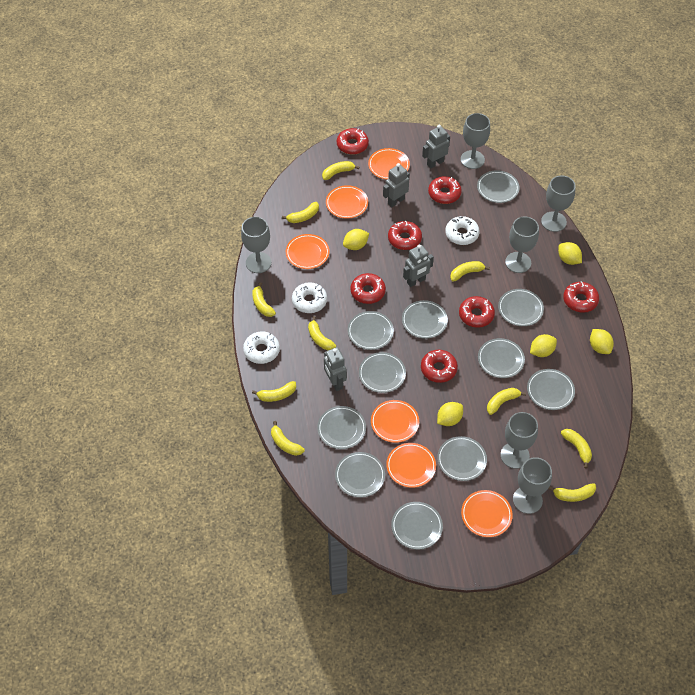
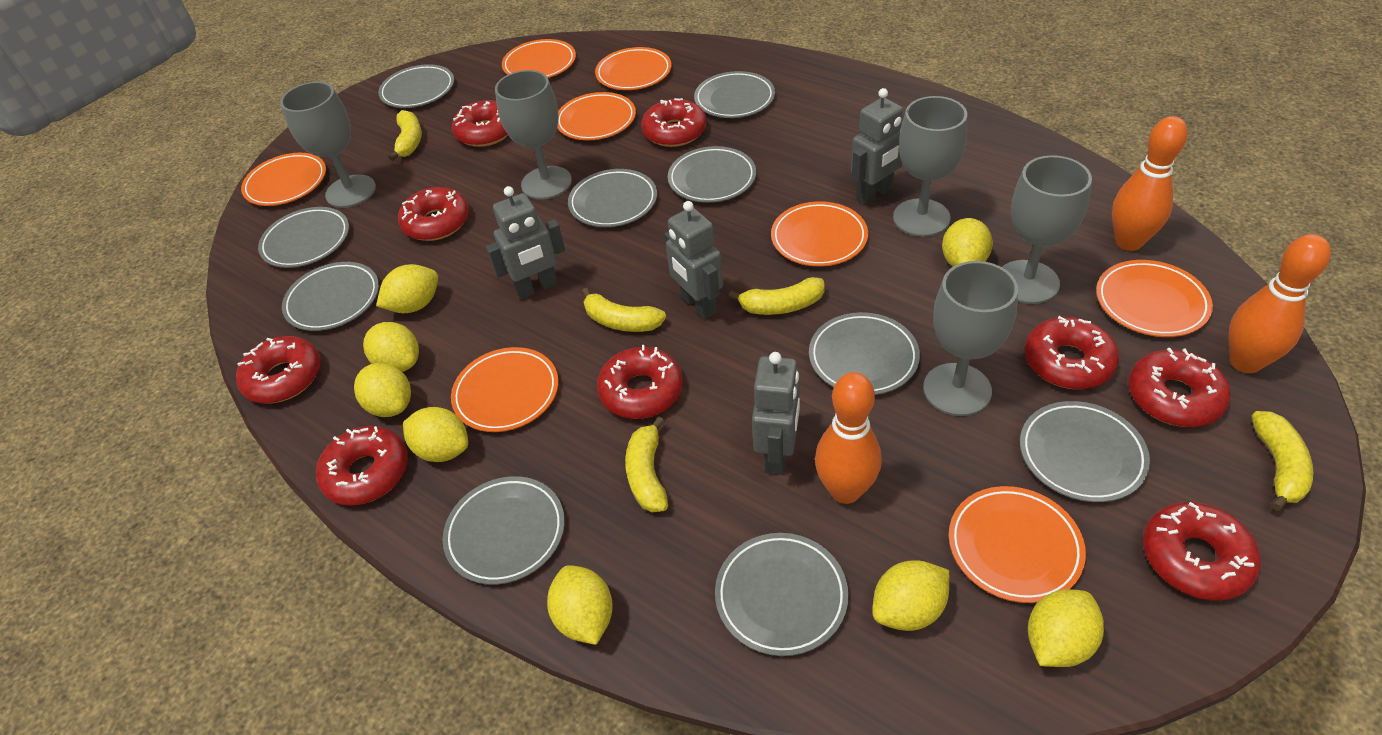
grey goblet: [241,217,272,273] [461,113,490,169] [501,412,538,469] [505,217,539,273] [513,457,552,514] [541,175,576,232] = 6 -> [280,82,376,208] [495,70,572,200] [893,96,967,237] [923,261,1018,416] [1002,155,1092,304] = 5
grey plate: [317,406,366,449] [335,452,385,497] [348,311,394,350] [359,352,406,393] [391,502,443,550] [402,300,448,339] [437,436,487,481] [477,170,520,203] [478,338,525,378] [498,289,544,326] [527,369,575,410] = 11 -> [258,207,349,268] [282,262,379,331] [378,64,454,108] [443,476,565,585] [568,169,657,227] [668,146,756,203] [694,71,775,118] [715,533,849,656] [809,312,920,395] [1020,401,1150,502] = 10
orange bowling pin: none = 0 -> [815,372,882,504] [1112,116,1188,251] [1229,234,1331,373] = 3
orange plate: [286,234,330,269] [326,185,368,219] [368,148,410,180] [371,400,419,443] [386,443,436,488] [461,490,513,537] = 6 -> [241,153,326,206] [451,347,559,432] [502,39,576,78] [557,92,636,140] [595,47,671,90] [771,201,868,267] [949,486,1086,603] [1096,260,1213,337] = 8
red donut: [337,128,369,155] [350,273,386,304] [388,221,422,250] [421,350,458,383] [428,176,462,204] [459,296,495,328] [563,282,599,313] = 7 -> [236,336,321,403] [316,426,408,506] [398,187,469,241] [452,100,508,147] [597,345,683,419] [641,98,707,147] [1024,316,1119,389] [1129,348,1231,427] [1143,502,1261,600] = 9
white donut: [243,331,280,364] [292,282,327,313] [445,216,480,245] = 3 -> none = 0
yellow banana: [252,282,276,317] [252,381,296,402] [271,421,305,456] [282,202,319,223] [308,316,336,350] [322,161,360,180] [450,261,490,282] [487,388,526,415] [549,484,596,502] [561,429,592,468] = 10 -> [388,110,422,161] [582,288,666,332] [625,417,668,512] [728,277,825,315] [1251,411,1313,511] = 5
yellow lemon: [343,229,369,250] [437,402,463,426] [530,334,557,357] [558,242,582,265] [590,329,614,354] = 5 -> [354,363,411,417] [363,322,419,372] [376,264,438,313] [403,407,468,462] [547,565,613,645] [872,560,949,631] [942,218,993,266] [1028,589,1104,667] = 8

